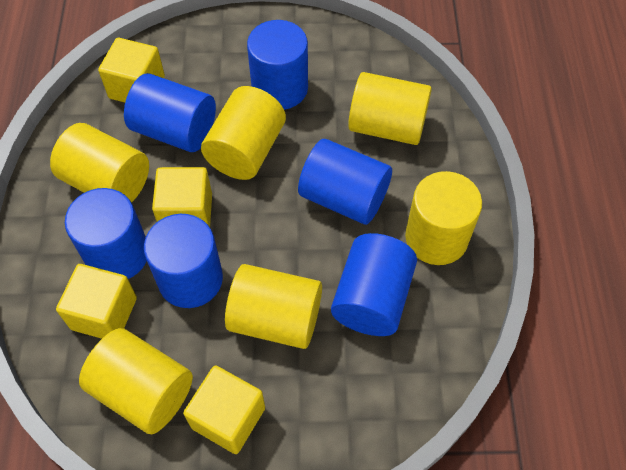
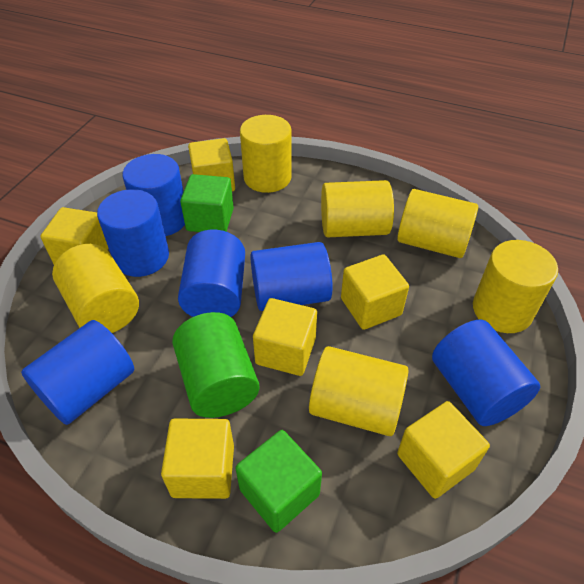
green cube: none = 0 -> [180,174,234,232] [236,430,322,533] = 2
green cylinder: none = 0 -> [172,312,259,418] = 1
yellow cube: [56,264,137,339] [98,38,165,103] [152,167,212,227] [183,365,265,454] = 4 -> [41,207,108,264] [161,419,234,499] [188,138,235,191] [253,298,317,376] [341,254,409,330] [397,401,490,499] = 6

